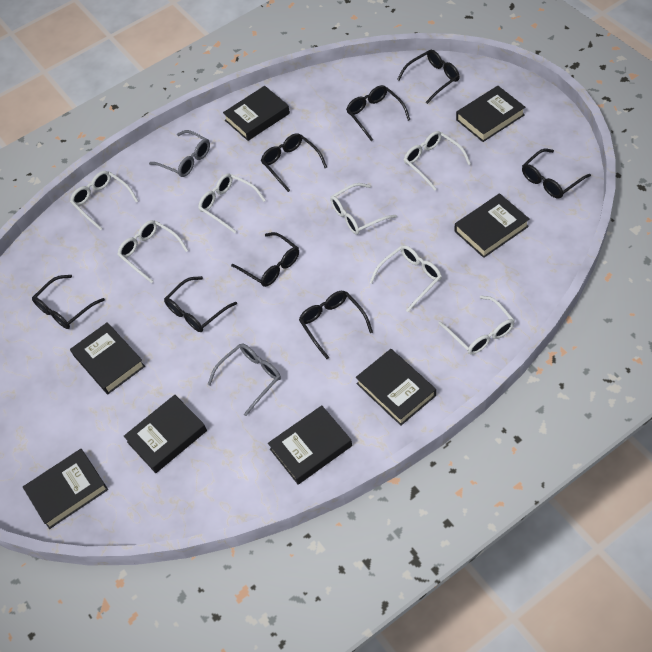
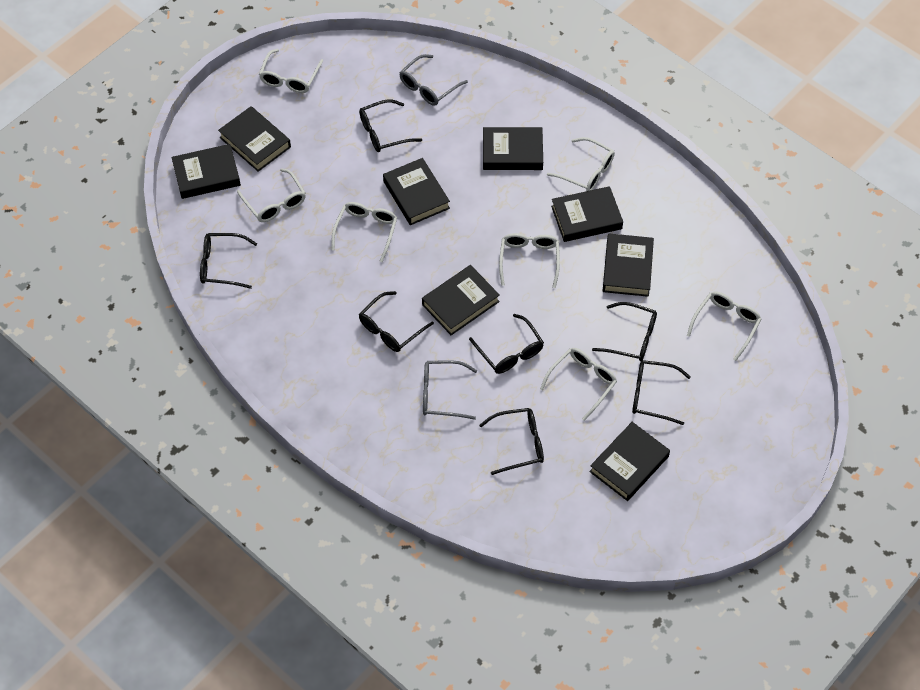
black glasses: [32,275,105,329] [164,276,237,332] [231,232,299,287] [261,133,327,192] [299,291,373,359] [346,85,411,141] [397,50,460,104] [522,149,591,198] = 8 -> [200,233,257,289] [359,99,422,152] [359,291,434,352] [469,314,544,374] [479,408,544,475] [592,302,657,361] [632,360,691,425] = 7

